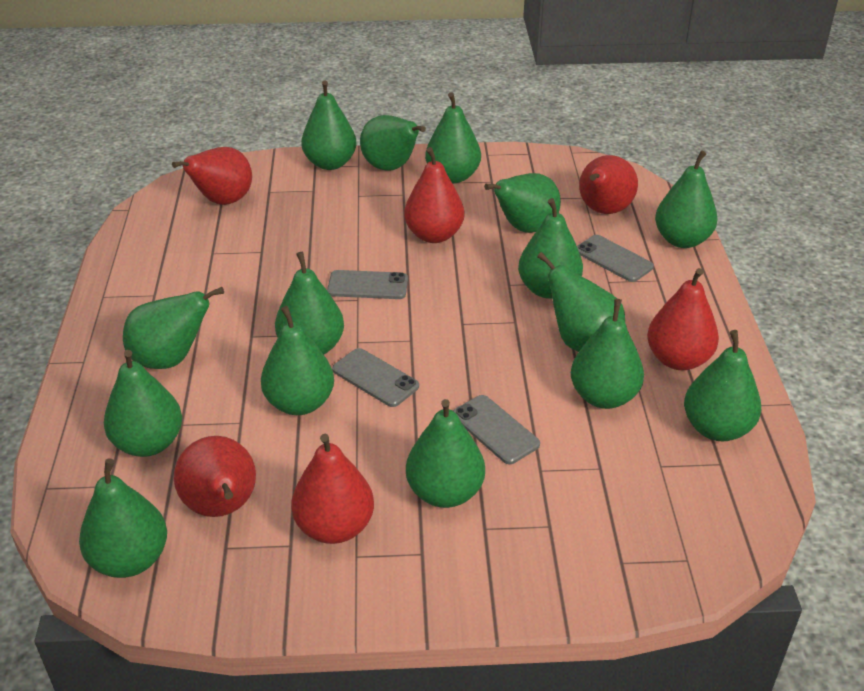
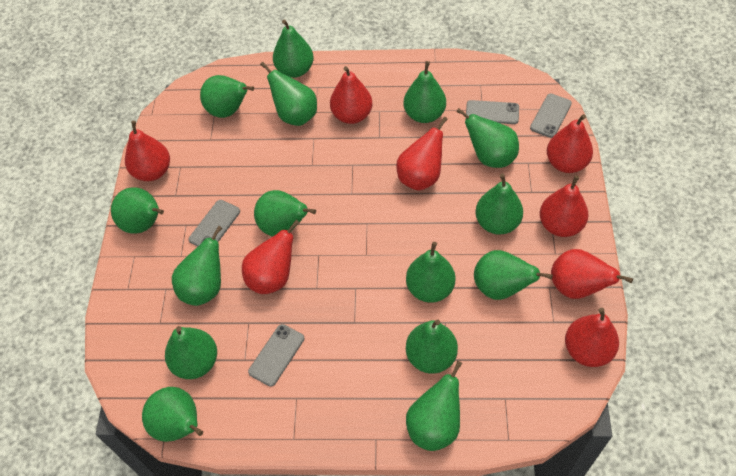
red pear: [172,147,252,205] [174,436,256,517] [291,434,374,544] [404,147,464,243] [579,155,638,214] [647,268,719,370] = 6 -> [125,121,170,181] [242,220,299,294] [330,66,373,124] [396,117,448,191] [540,175,589,237] [547,114,593,173] [551,249,633,299] [565,308,619,367] = 8

